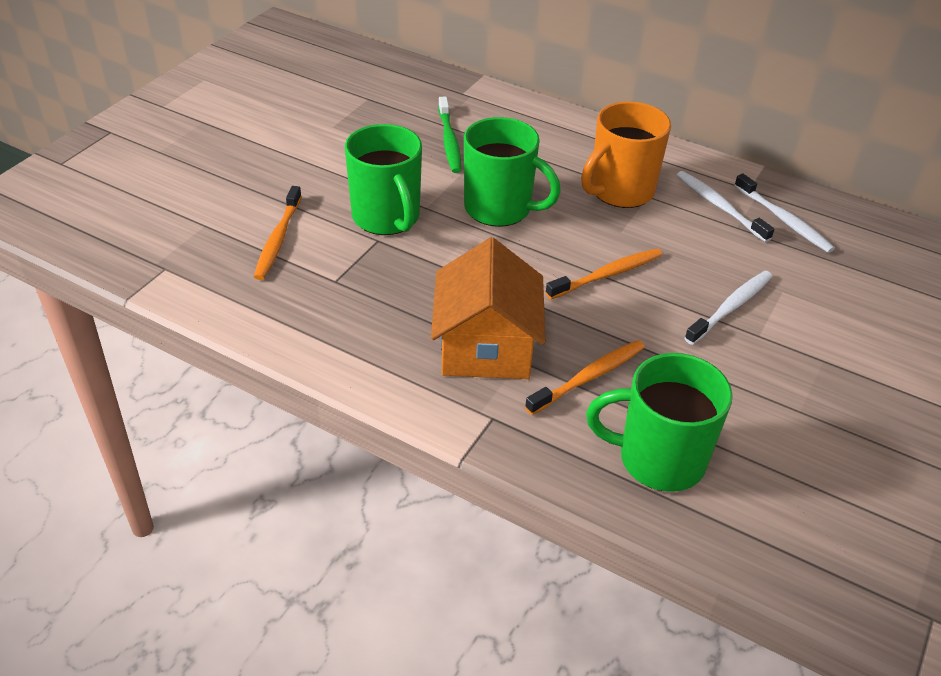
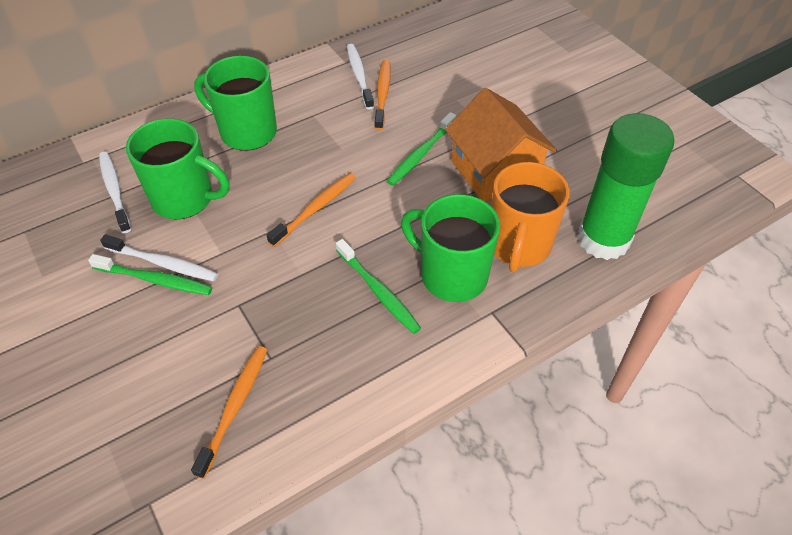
green glue stick: none = 0 -> [577,113,675,260] = 1
green toothbrush: [438,96,461,173] = 1 -> [88,254,212,295] [336,239,421,334] [387,112,456,186] = 3

